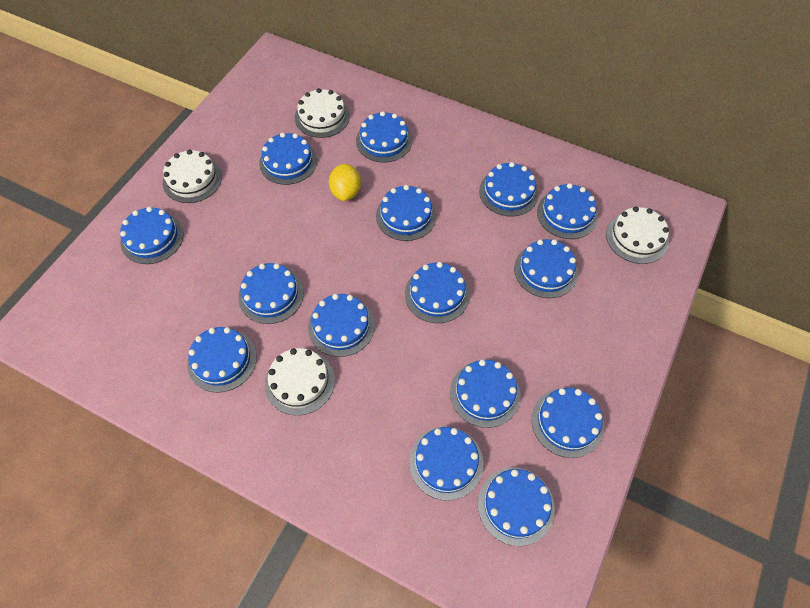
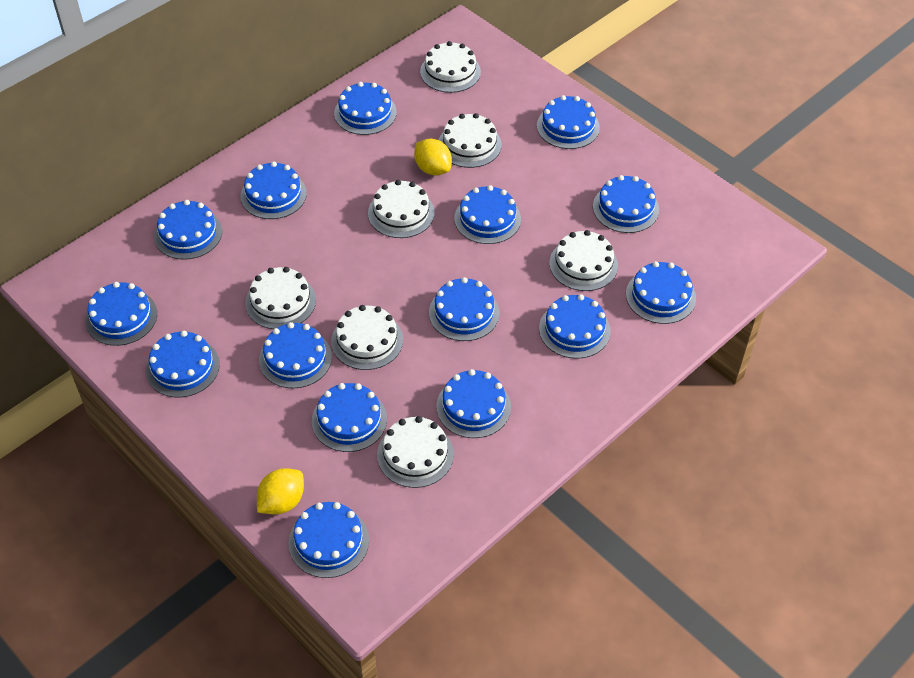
white cake: [163,150,222,203] [265,348,335,415] [295,88,350,138] [606,207,669,264] = 4 -> [245,267,316,329] [331,305,403,370] [368,180,435,238] [377,416,454,488] [420,41,481,93] [439,113,502,168] [549,230,618,291] = 7
yellow lemon: [329,164,361,201] = 1 -> [257,468,304,515] [414,138,452,175] = 2

